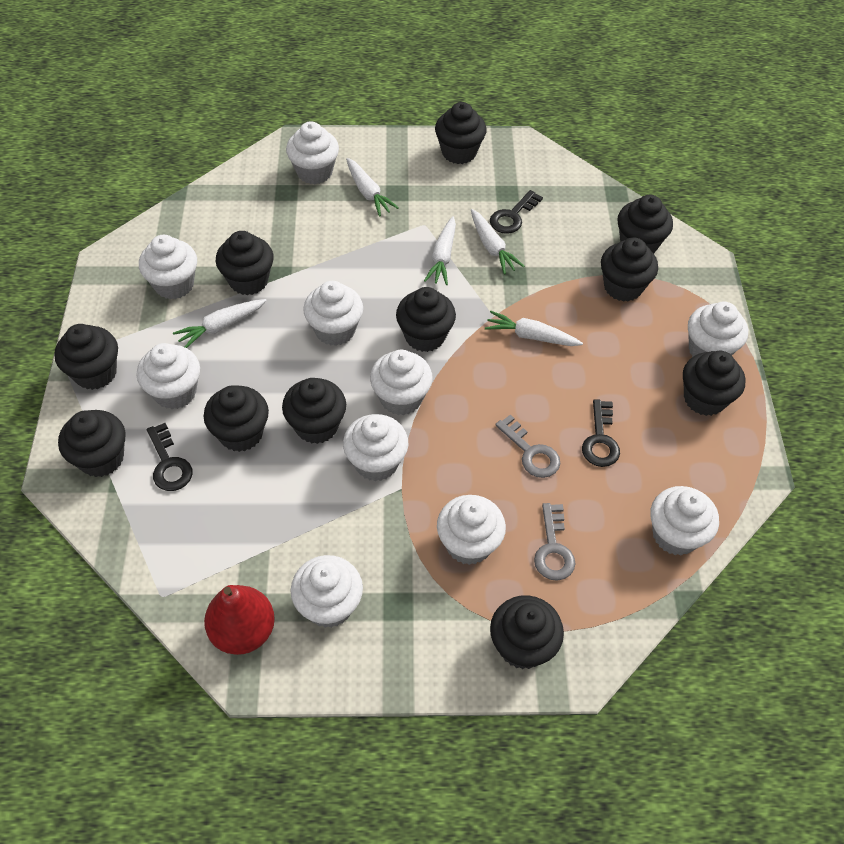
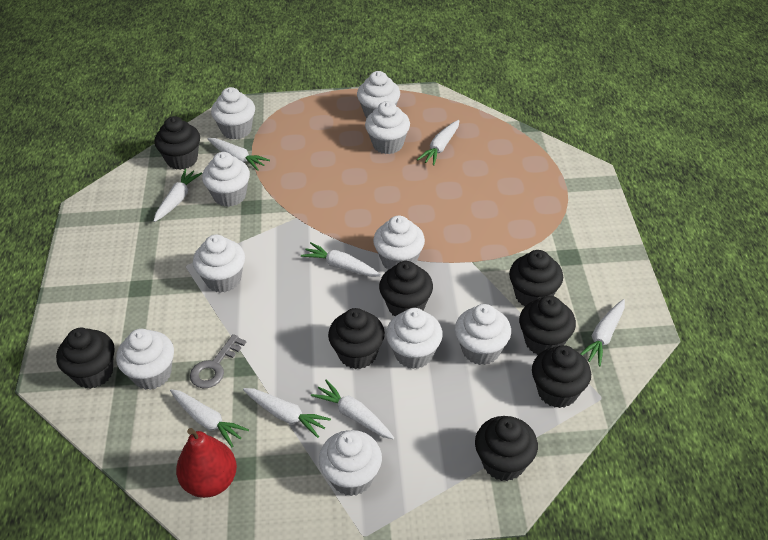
black cupcake: [55,324,118,390] [58,410,126,477] [203,385,269,452] [216,231,274,295] [282,378,346,444] [396,287,456,352] [435,102,486,164] [490,595,564,669] [601,238,658,302] [617,195,673,254] [683,351,745,416] = 11 -> [56,327,115,389] [154,116,200,170] [328,308,385,369] [379,261,433,316] [475,416,538,481] [509,250,563,306] [519,296,576,355] [532,345,591,408] = 8
black key: [147,423,193,491] [490,190,543,234] [582,399,620,467] = 3 -> none = 0
grey key: [495,415,560,478] [534,503,575,581] = 2 -> [190,334,246,388] = 1
white carrot: [173,299,267,348] [346,158,399,217] [424,216,456,285] [471,209,525,274] [485,311,583,346] = 5 -> [154,169,202,222] [170,389,249,447] [207,138,270,171] [243,388,331,438] [301,242,381,277] [311,380,394,439] [417,120,459,166] [581,299,625,366] = 8

